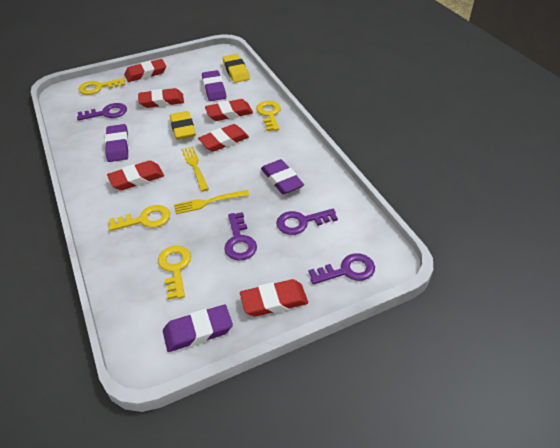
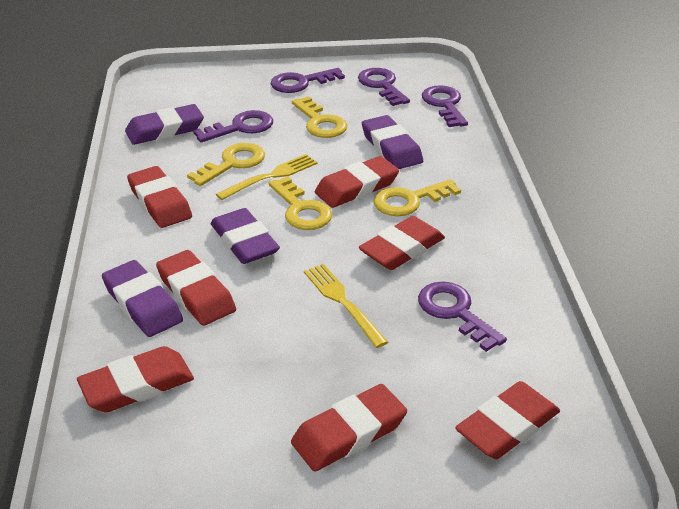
purple key: [77,103,127,121] [224,212,257,261] [276,209,338,235] [309,253,375,284] = 4 -> [193,110,273,143] [271,68,345,93] [358,68,410,106] [418,281,507,352] [422,85,468,127] = 5
red eraser: [107,160,164,190] [124,59,166,82] [138,88,184,108] [198,124,249,152] [205,99,253,121] [240,279,308,317] = 6 -> [77,346,194,412] [127,166,192,228] [156,250,236,326] [291,384,407,472] [315,156,399,208] [359,216,445,270] [455,381,560,459] = 7
yellow eraser: [170,111,196,140] [223,54,250,83] = 2 -> none = 0

